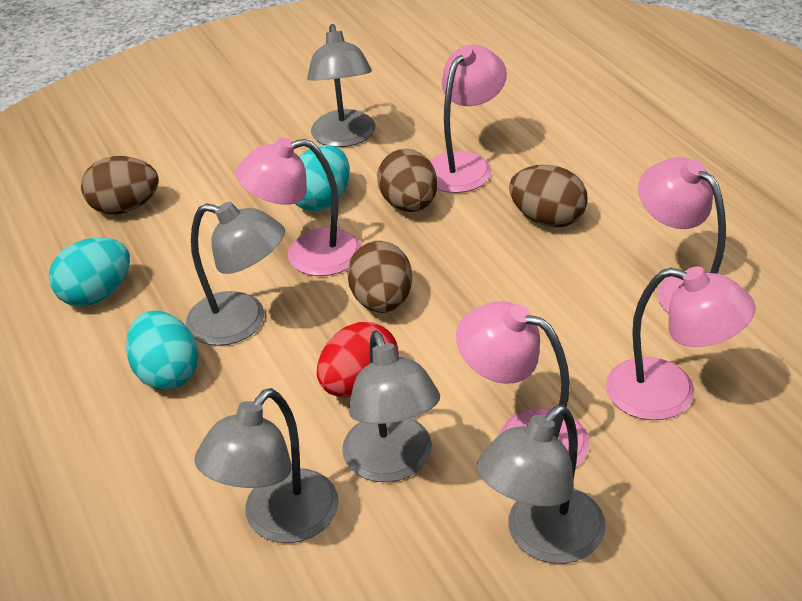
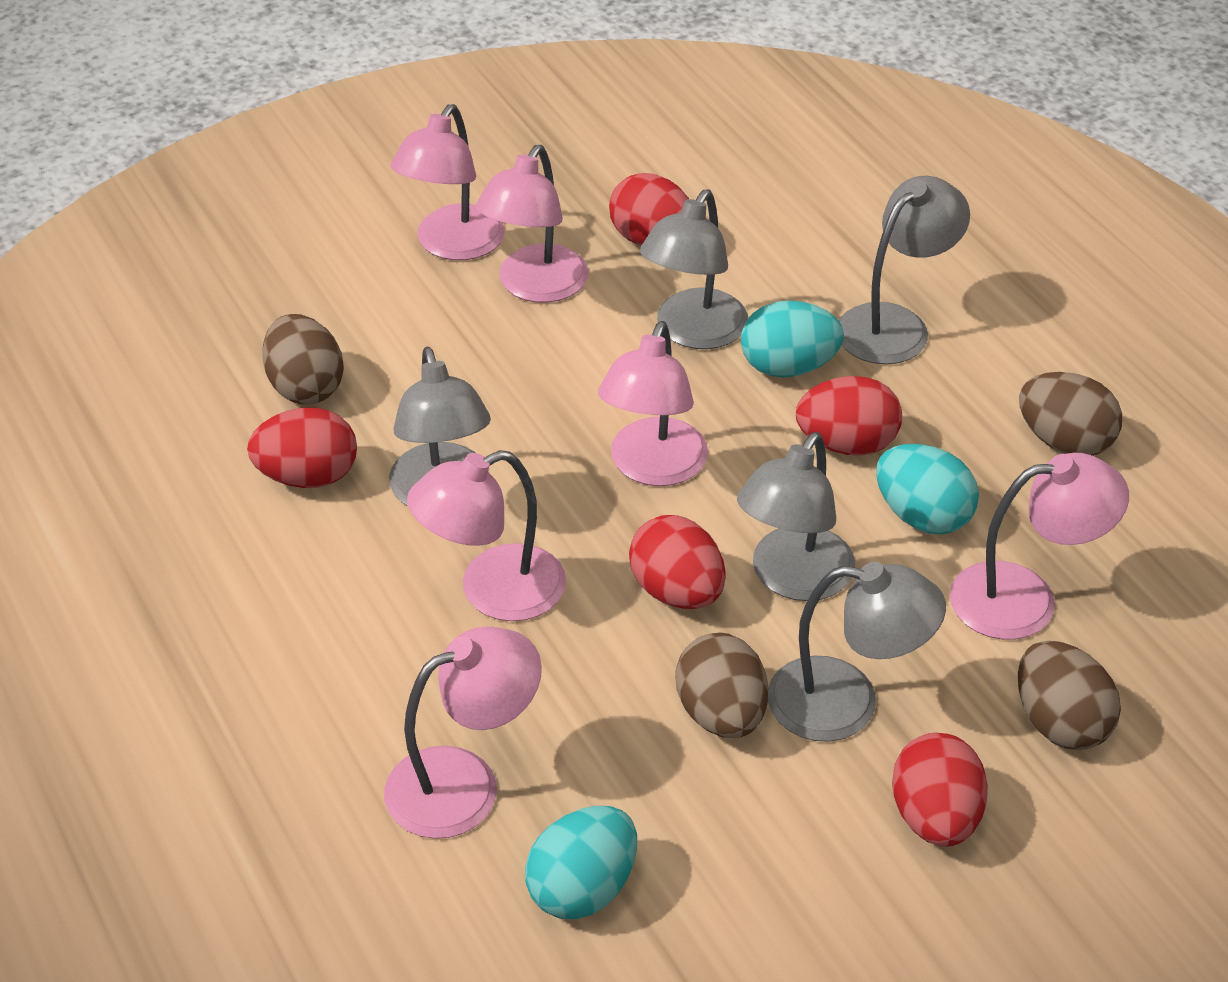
pink lamp: [236,137,362,276] [430,45,507,193] [456,301,589,467] [606,267,756,420] [638,157,726,314] = 5 -> [384,626,542,839] [390,104,505,260] [407,450,566,621] [475,145,588,303] [598,321,708,486] [950,453,1129,640] = 6
red egg: [317,322,399,398] = 1 -> [247,407,357,488] [609,173,689,246] [629,515,726,609] [796,376,902,456] [892,733,988,847] = 5

